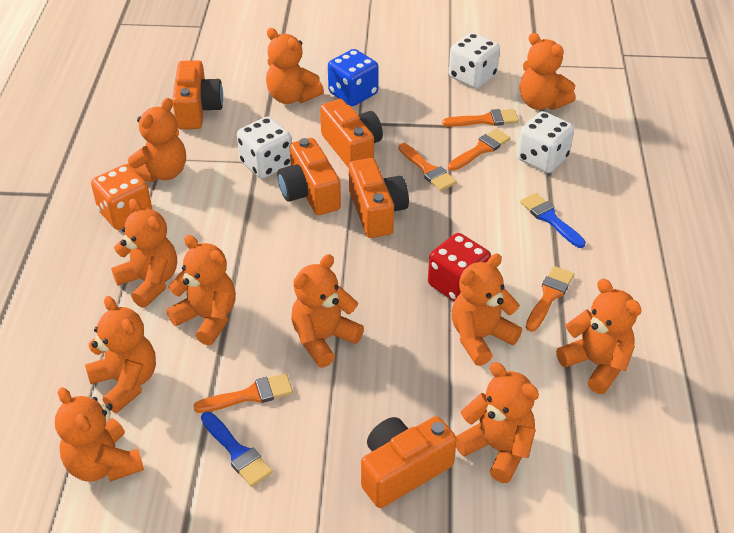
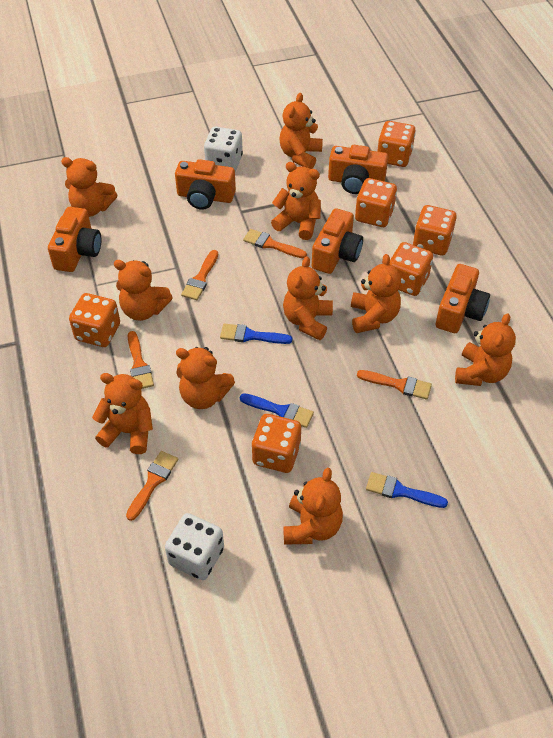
blue brush: [201,412,273,487] [520,193,586,248] = 2 -> [220,323,292,344] [240,393,314,428] [366,472,448,508] = 3
blue dice: [328,49,379,106] = 1 -> none = 0
orange dice: [91,164,153,230] = 1 -> [69,293,120,347] [252,414,301,473] [355,178,397,227] [377,121,416,167] [389,242,433,296] [413,205,457,256] = 6
orange teddy bear: [55,387,144,482] [85,296,156,413] [111,199,177,308] [128,98,186,182] [166,235,236,346] [266,28,324,104] [291,254,364,368] [452,254,522,366] [456,362,539,483] [520,33,575,110] [556,279,642,394] = 11 -> [61,157,117,217] [92,373,153,454] [114,260,173,321] [176,347,235,409] [271,162,321,240] [279,93,323,169] [283,256,333,340] [283,467,343,545] [351,254,401,333] [455,313,516,386] = 10
red dice: [428,233,491,301] = 1 -> none = 0
white dice: [237,116,292,179] [449,33,500,89] [517,111,574,173] = 3 -> [165,513,224,580] [204,127,243,171] = 2

